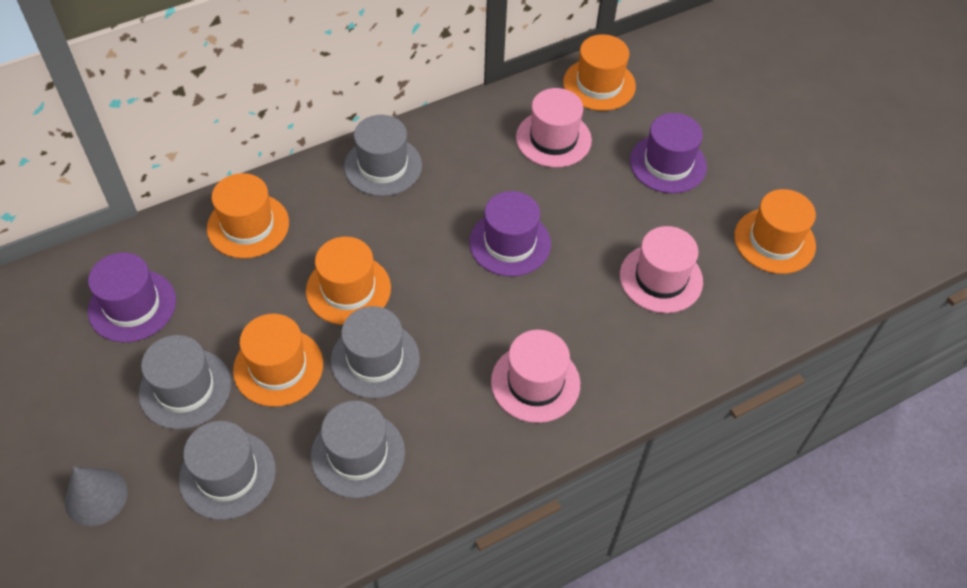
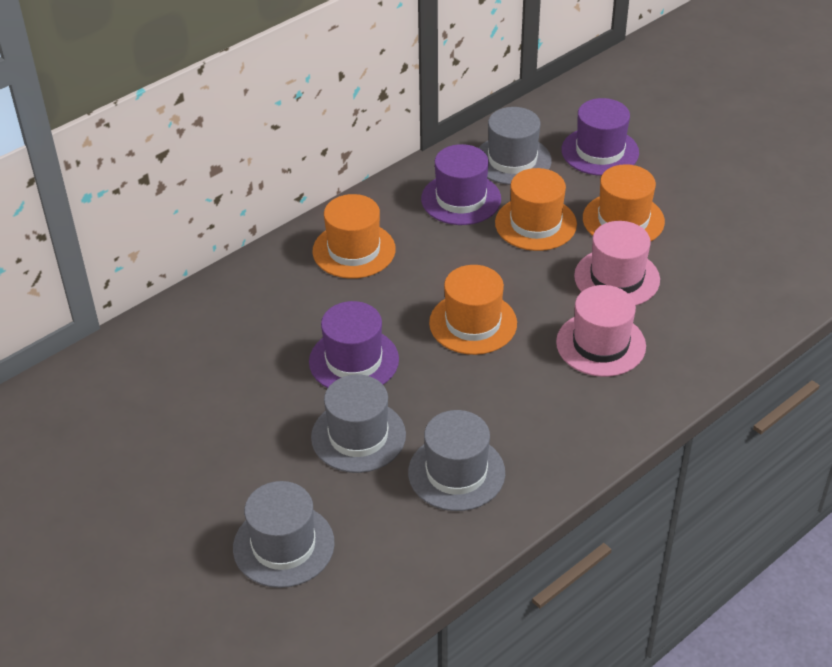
grey cone: [65,466,128,526] = 1 -> none = 0
grey hat: [139,335,231,429] [179,421,276,520] [311,401,405,498] [331,306,420,399] [344,115,422,196] = 5 -> [233,481,335,588] [311,374,406,473] [408,410,505,511] [479,107,552,185] = 4
orange hat: [207,173,289,258] [233,314,323,407] [306,237,391,325] [563,34,636,111] [734,189,816,274] = 5 -> [313,194,396,279] [429,265,517,355] [495,168,577,251] [583,164,665,241] = 4
pink hat: [491,330,580,423] [516,88,592,168] [620,226,703,313] = 3 -> [556,285,646,377] [574,221,660,306] = 2

